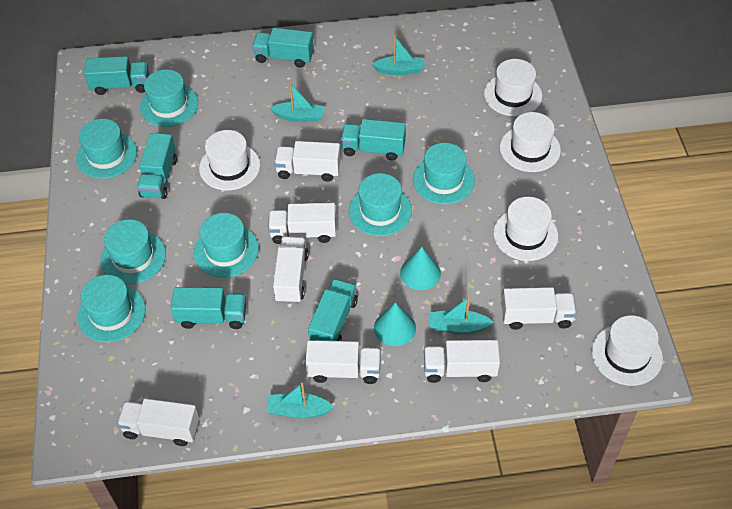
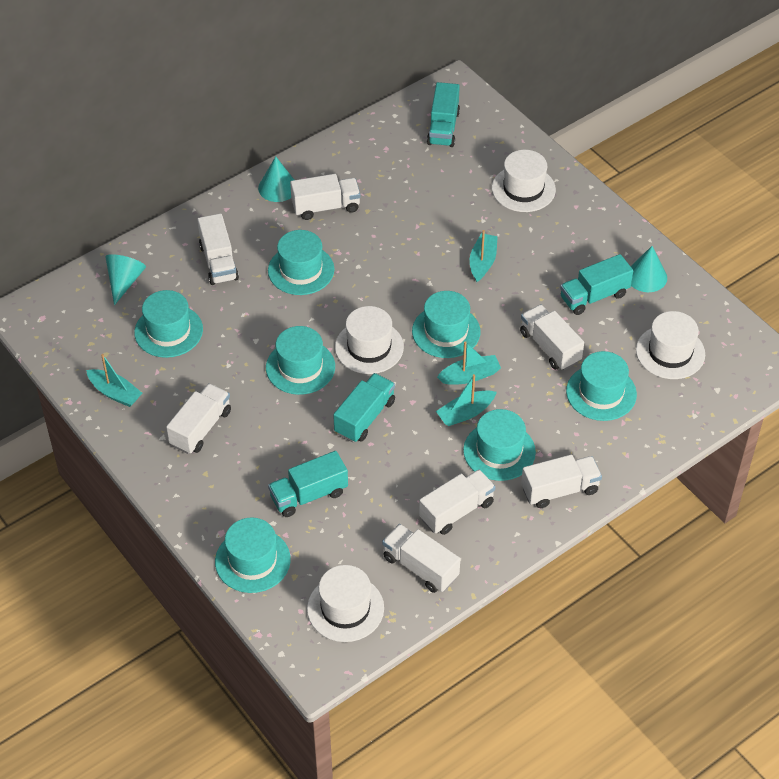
turquoise cone: [374,302,416,346] [400,247,441,290] = 2 -> [105,254,146,305] [258,156,294,202] [631,246,667,292] = 3
turquoise truck: [84,56,149,95] [137,133,177,199] [171,287,246,329] [252,28,314,68] [308,279,358,341] [341,119,406,161] = 6 -> [268,451,348,517] [333,373,395,442] [427,82,460,147] [560,254,633,315] = 4
white hat: [199,130,260,191] [484,59,542,116] [493,197,558,261] [500,112,561,172] [592,315,663,386] = 5 -> [307,565,384,642] [335,306,404,374] [492,150,556,212] [636,311,705,379] = 4

